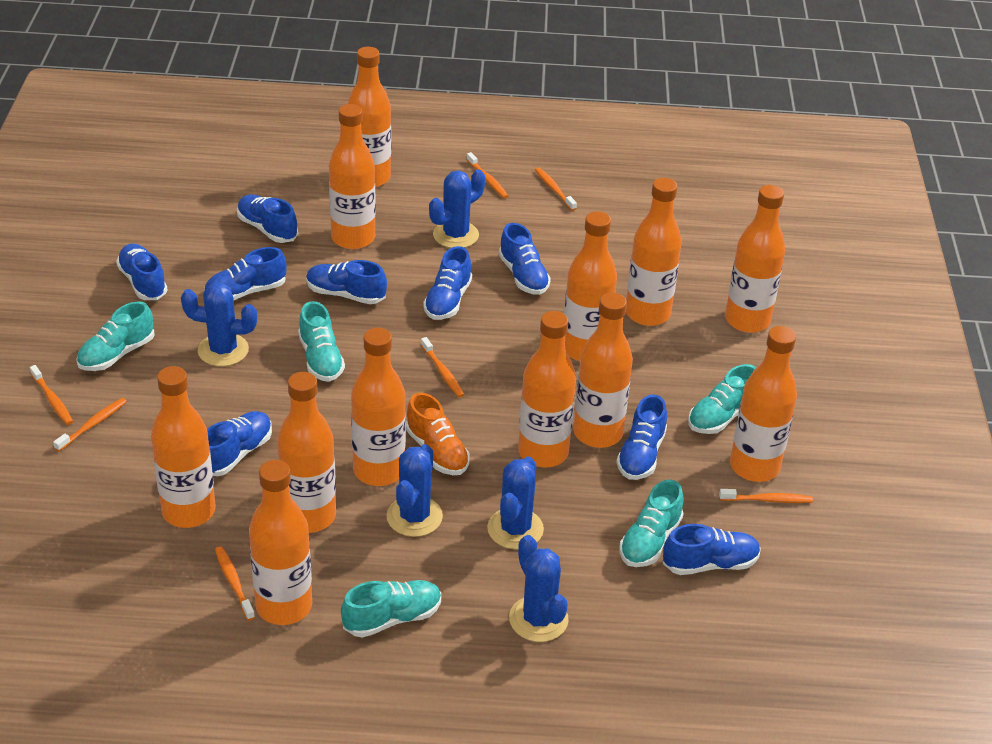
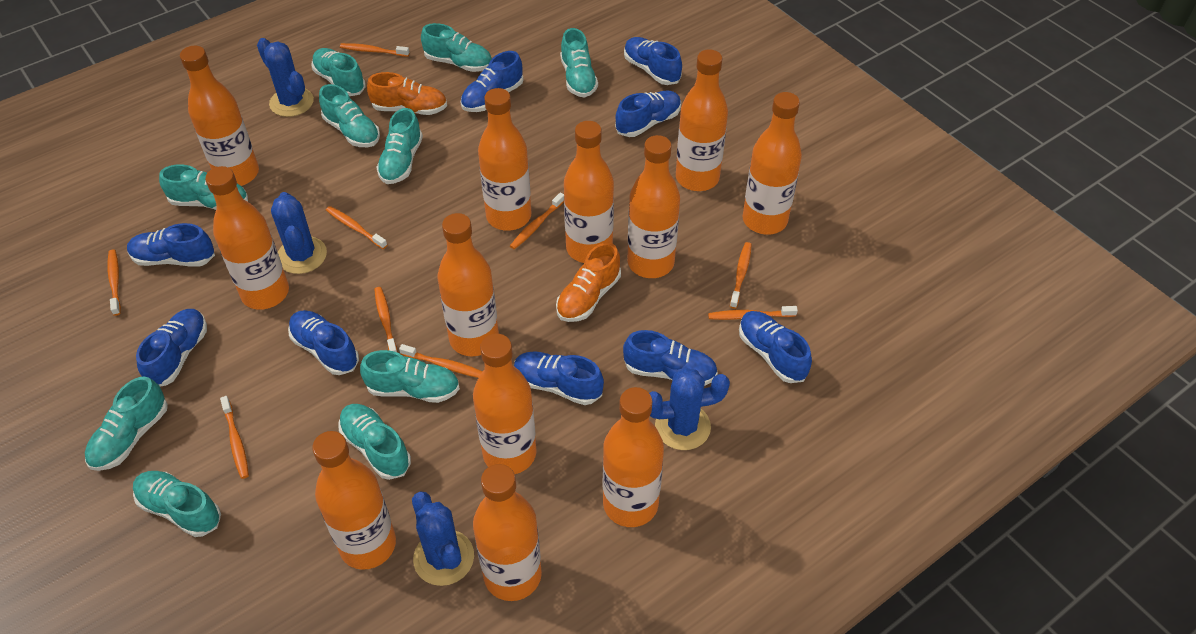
blue cactus: [181,282,257,366] [386,444,443,537] [429,169,485,248] [487,457,544,549] [509,535,569,642] = 5 -> [257,38,314,117] [271,192,327,274] [412,492,474,586] [649,368,730,450] = 4
orange shoe: [406,393,470,475] = 1 -> [367,72,447,115] [556,243,621,322] = 2
orange toothbrush: [30,365,73,425] [53,398,127,451] [215,546,255,620] [421,337,464,397] [466,152,508,198] [535,167,577,211] [719,489,813,503] = 7 -> [107,249,121,316] [220,396,249,479] [326,206,387,249] [340,43,410,57] [374,287,398,353] [399,344,483,378] [510,192,564,249] [708,306,798,320] [730,242,752,309] = 9
turquoise shoe: [76,301,155,371] [298,301,345,382] [341,580,441,637] [620,480,684,567] [688,364,757,434] = 5 -> [85,376,168,471] [133,471,221,537] [159,164,248,210] [312,48,366,96] [319,84,380,147] [339,404,411,480] [360,350,460,403] [376,108,423,184] [421,23,492,72] [560,28,598,98] = 10

